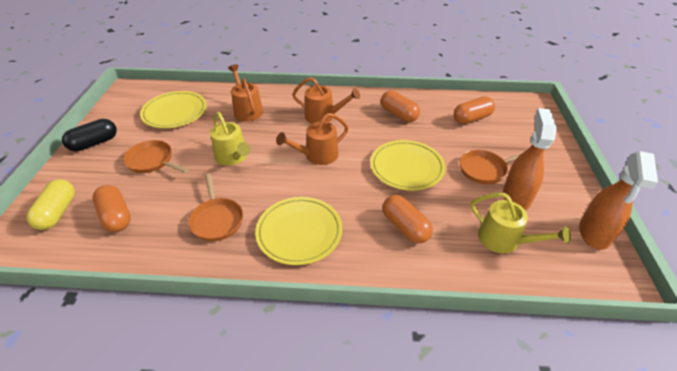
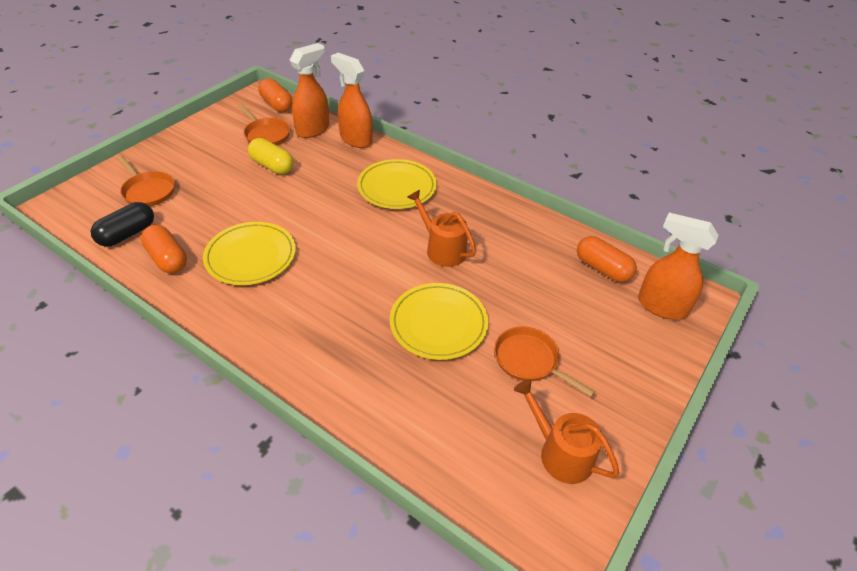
orange capsule: [92,185,131,232] [381,91,420,122] [383,195,433,244] [453,96,495,124] = 4 -> [141,225,187,274] [258,78,293,113] [577,236,637,282] = 3
orange spray bottle: [503,108,557,211] [579,151,658,250] = 2 -> [290,43,329,138] [331,53,372,148] [638,213,718,320] = 3
orange watering can: [228,64,263,121] [276,113,349,165] [292,77,360,124] = 3 -> [407,190,476,267] [514,379,620,484] = 2
yellow watering can: [210,112,251,166] [471,193,571,253] = 2 -> none = 0

